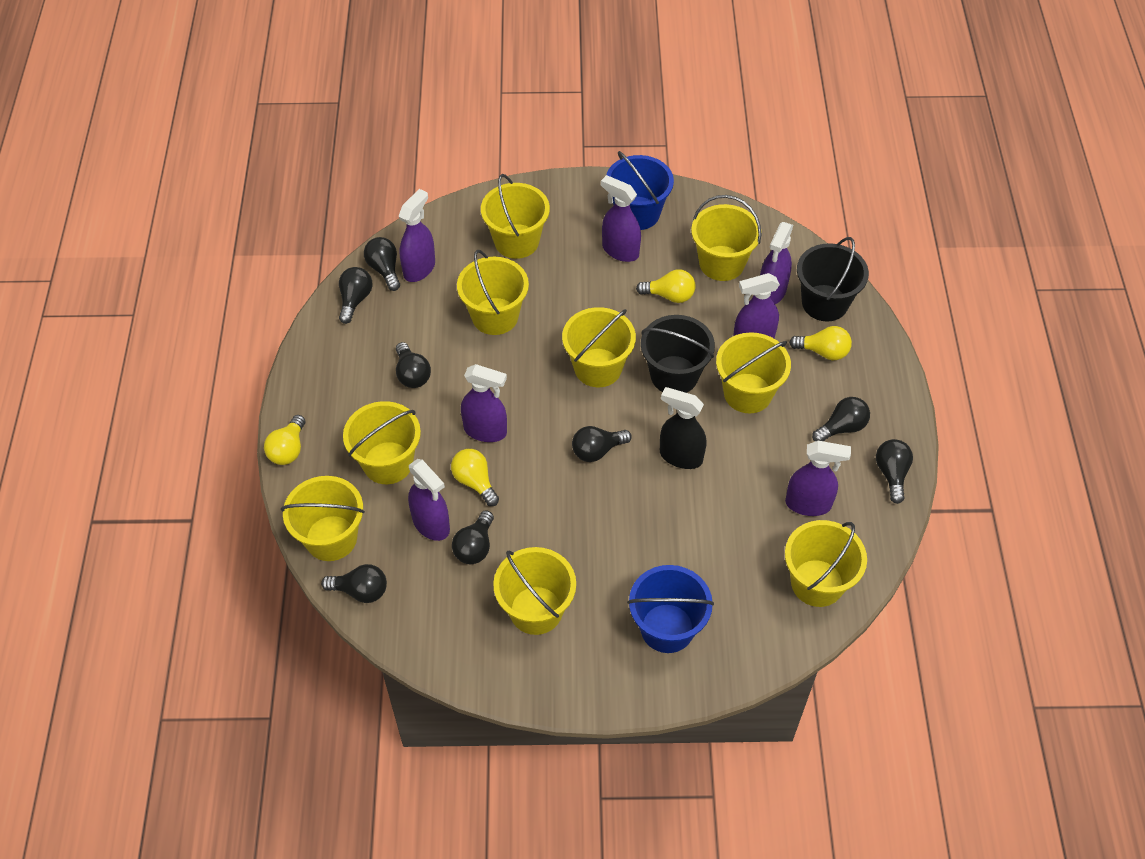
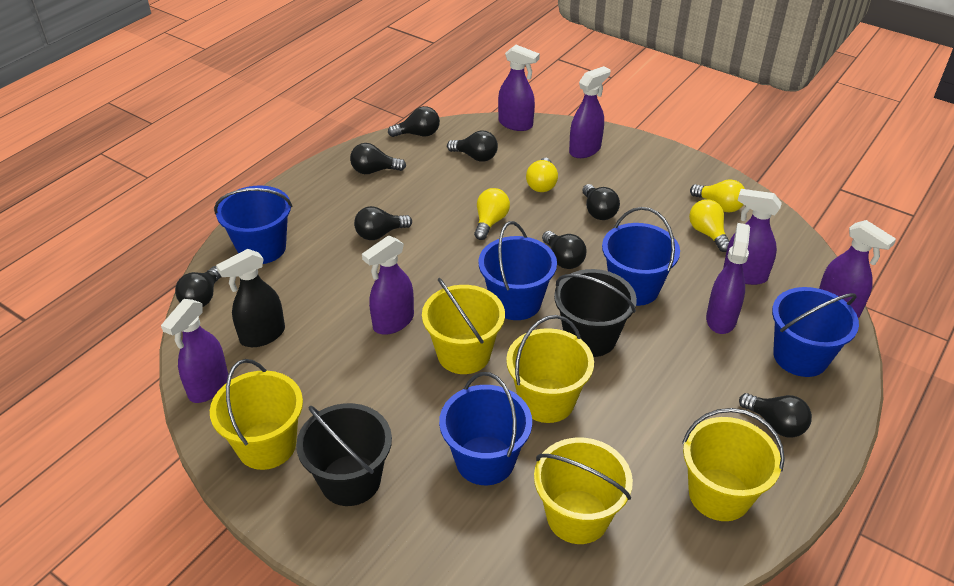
blue bucket: [607,151,674,230] [627,565,714,653] = 2 -> [214,185,292,264] [439,372,532,485] [478,221,557,320] [602,207,680,306] [772,287,859,377] = 5
yellow bucket: [281,476,365,561] [343,401,421,484] [457,250,529,335] [481,174,550,259] [493,547,576,635] [562,307,636,387] [691,195,761,281] [716,332,791,413] [785,520,867,607] = 9 -> [210,359,303,470] [422,278,505,374] [506,315,594,423] [534,438,633,544] [682,408,785,521] = 5

